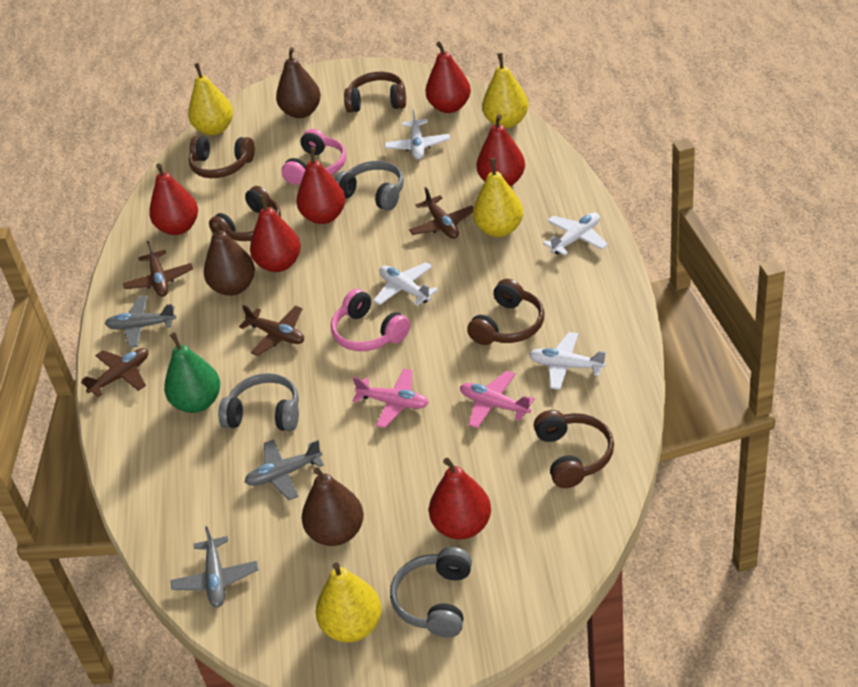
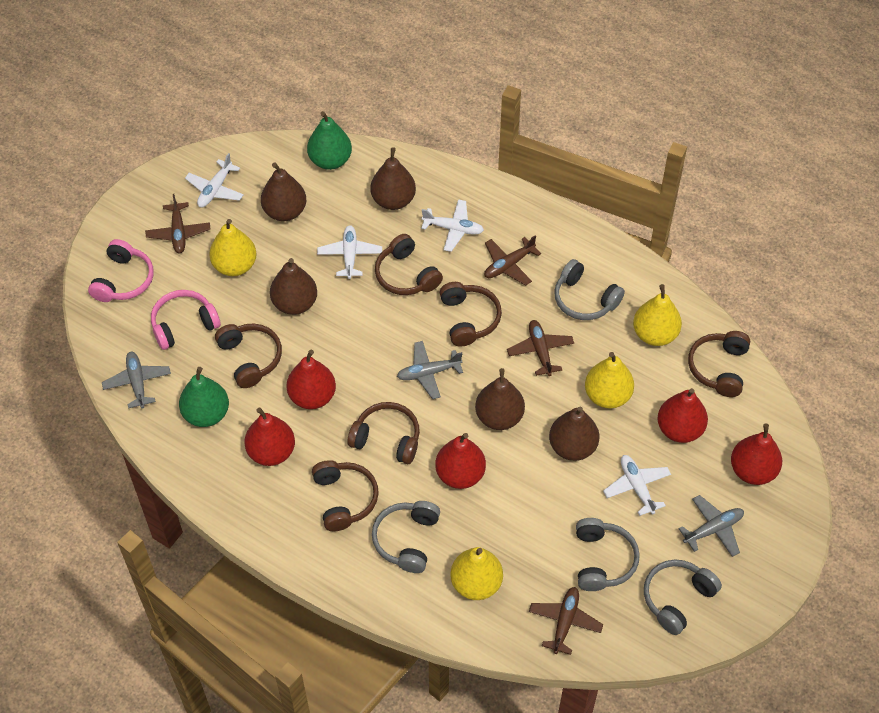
brown headphones: [189,136,255,178] [209,186,281,241] [344,72,406,112] [467,279,545,345] [534,410,614,488] = 5 -> [215,324,282,388] [312,460,379,531] [347,402,420,464] [375,234,443,295] [440,282,502,347] [688,331,750,397] = 6
brown pear: [204,222,255,296] [276,47,321,118] [302,467,364,546] = 3 -> [261,162,306,221] [270,258,317,315] [371,147,416,210] [475,368,525,430] [549,407,599,461] = 5
green pear: [164,332,220,413] = 1 -> [179,367,229,427] [307,111,352,170] = 2
grey headphones: [218,373,299,431] [335,161,404,211] [390,547,472,638] = 3 -> [372,501,440,573] [554,259,625,320] [576,518,640,591] [644,560,722,635] = 4
pink plane: [353,369,429,428] [460,371,535,428] = 2 -> none = 0
red pear: [149,163,198,235] [250,194,301,272] [297,147,345,224] [426,42,471,113] [429,458,491,540] [477,114,525,186] = 6 -> [244,407,295,466] [286,350,336,409] [435,433,486,489] [657,388,708,443] [731,423,782,485] = 5

